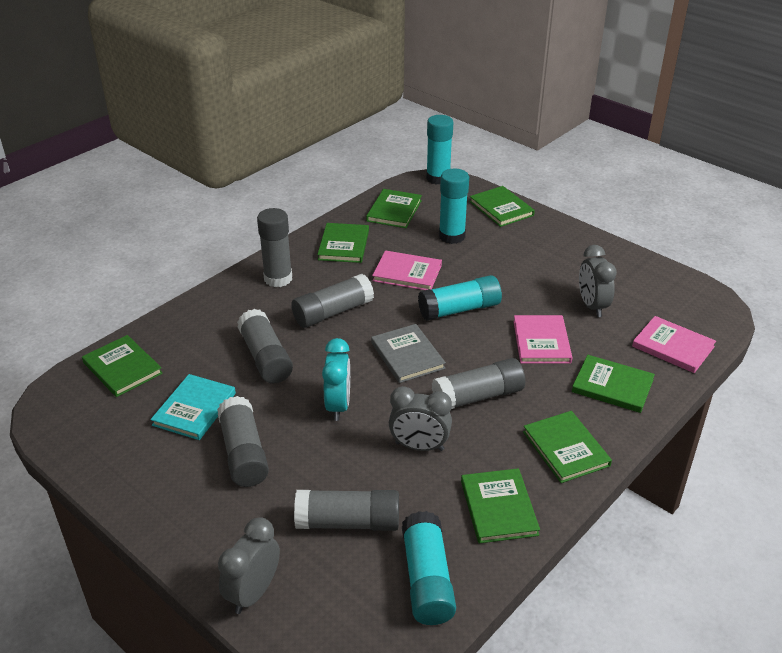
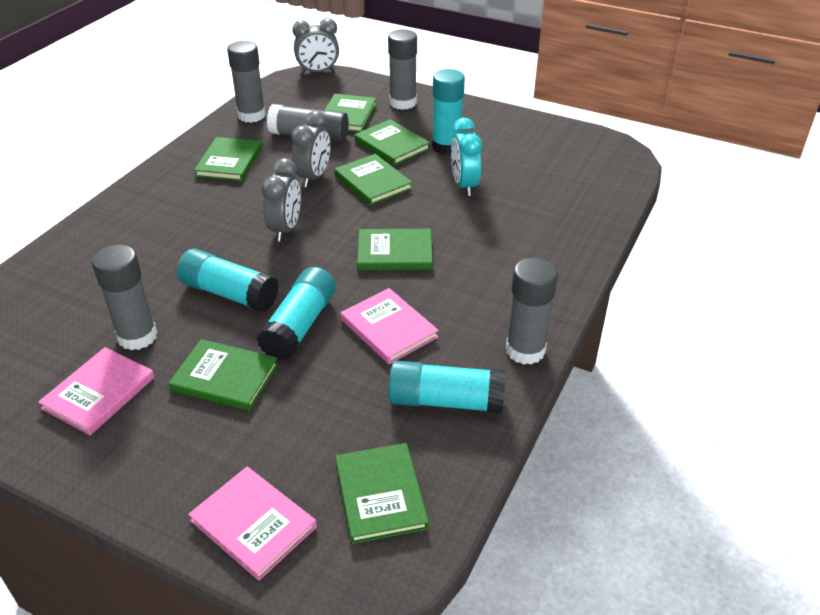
grey book: [371,324,446,383] = 1 -> none = 0
grey glue stick: [217,396,269,487] [237,309,293,383] [257,208,292,287] [291,274,374,328] [294,490,399,531] [432,358,525,409] = 6 -> [92,245,157,350] [227,41,266,123] [267,104,349,142] [388,29,417,110] [506,258,558,365] = 5
turquoise book: [150,374,236,440] = 1 -> none = 0

